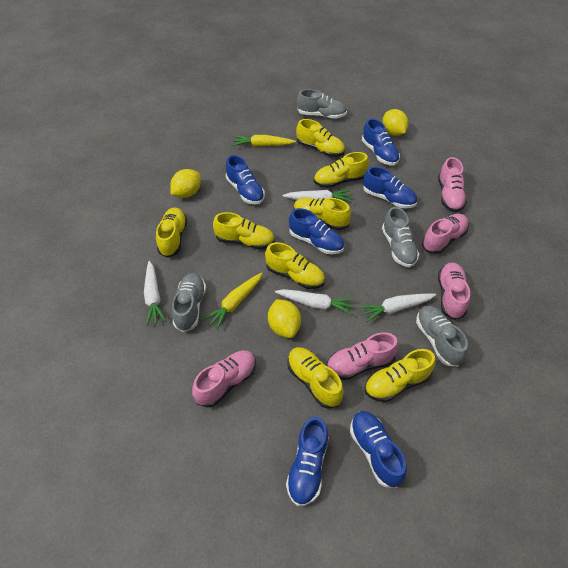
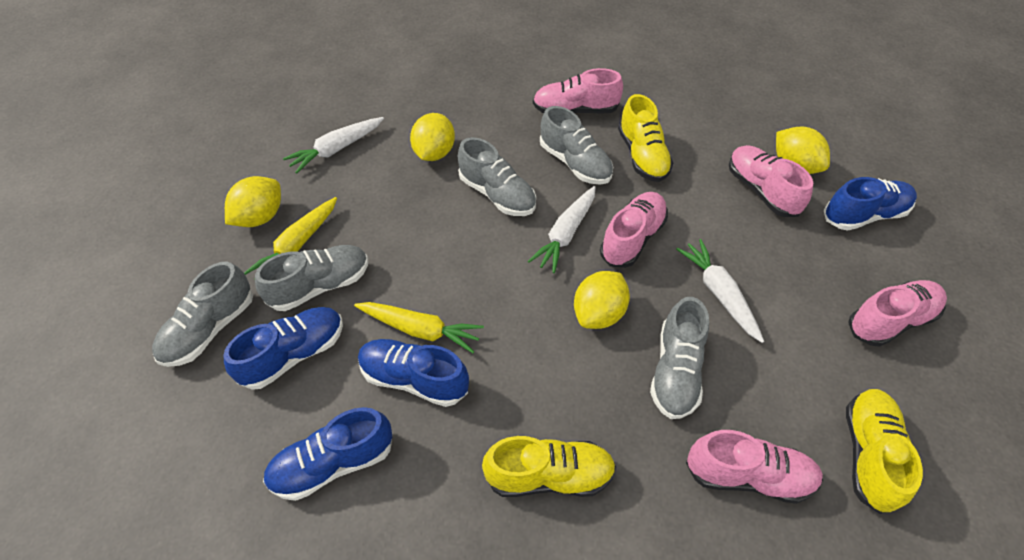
blue shoe: [226,155,265,205] [286,417,329,506] [289,208,344,254] [350,411,407,488] [362,118,400,165] [363,166,417,209] = 6 -> [223,307,343,390] [263,407,393,501] [358,339,469,407] [824,177,917,231] = 4
grey shoe: [172,273,206,332] [297,89,347,119] [382,207,419,267] [416,305,468,367] = 4 -> [152,262,253,367] [255,245,368,311] [458,137,536,216] [540,106,613,185] [650,297,709,419] = 5
white carrot: [144,261,166,326] [275,289,355,315] [283,190,352,202] [359,293,436,322] = 4 -> [283,117,384,174] [528,186,596,273] [676,239,764,343] = 3
yellow lemon: [170,169,201,198] [268,299,301,338] [382,109,409,136] = 3 -> [225,176,281,227] [410,113,455,161] [574,271,630,329] [776,127,830,174] = 4
yellow shoe: [156,207,187,258] [213,212,275,249] [265,242,325,289] [287,347,344,409] [294,198,351,230] [296,119,345,157] [314,152,369,188] [365,349,435,402] = 8 -> [482,436,616,497] [618,94,673,182] [846,389,923,514] = 3

